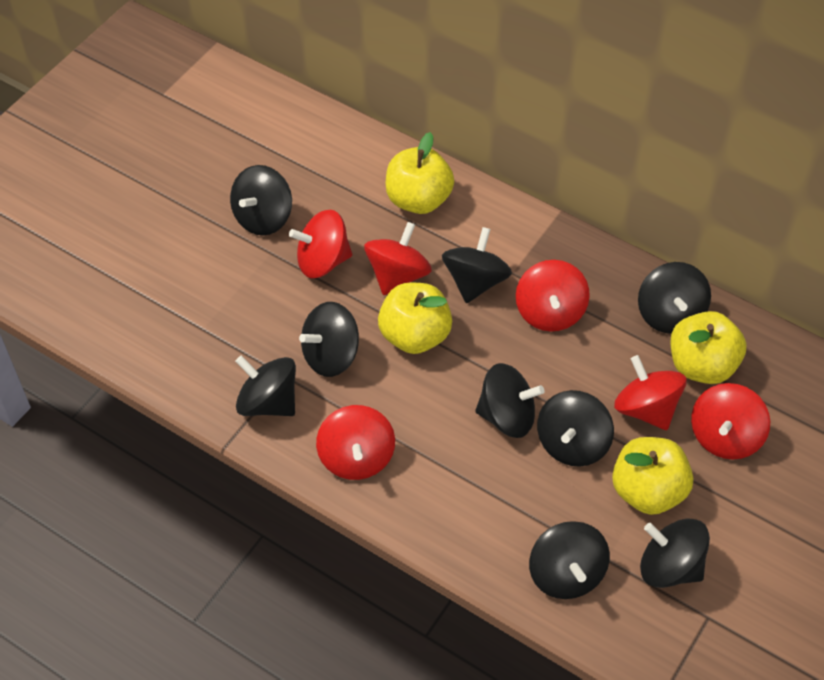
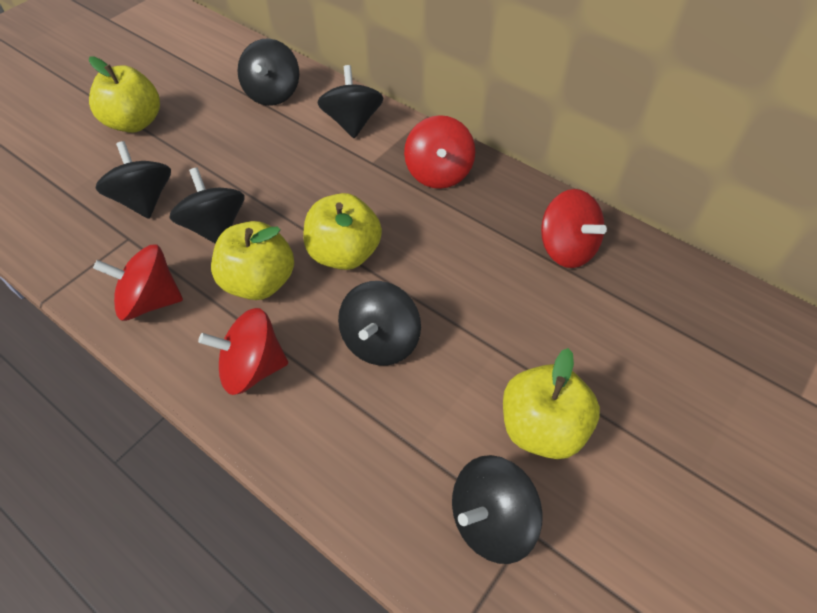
black spinning top: [230,165,292,236] [235,356,296,416] [299,302,359,377] [442,227,512,303] [475,363,545,438] [529,521,610,599] [537,390,614,467] [638,262,711,334] [640,519,710,588] = 9 -> [95,141,171,219] [169,167,244,244] [237,38,299,106] [317,65,384,138] [338,281,421,366] [452,455,543,564] = 6
red spinning top: [289,210,352,278] [316,405,395,480] [364,222,432,295] [516,260,590,332] [614,355,687,430] [691,383,770,460] = 6 -> [93,244,183,321] [198,308,288,395] [404,115,475,189] [541,189,607,268] = 4

